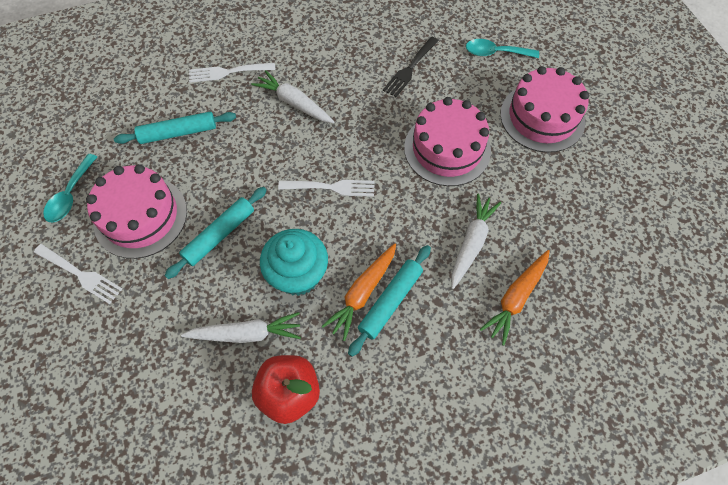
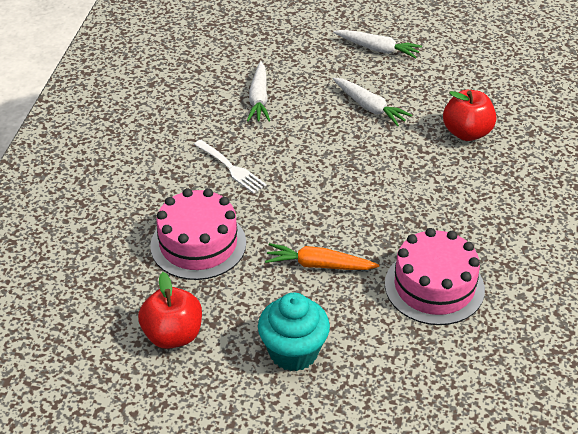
black fork: [383,36,439,97] = 1 -> none = 0
orange carrot: [322,243,396,341] [480,250,550,345] = 2 -> [265,243,379,270] = 1
pink cake: [86,164,187,259] [404,97,491,186] [500,66,589,153] = 3 -> [150,188,246,280] [385,228,485,325] = 2
red apple: [252,355,320,424] = 1 -> [138,272,202,349] [443,90,496,141] = 2
turquoise rolling pin: [114,112,236,144] [164,187,267,279] [348,245,431,357] = 3 -> none = 0
turquoise spoon: [43,154,97,222] [466,39,539,58] = 2 -> none = 0
white fork: [34,244,122,304] [189,63,275,83] [278,180,375,197] = 3 -> [194,140,267,194] = 1

